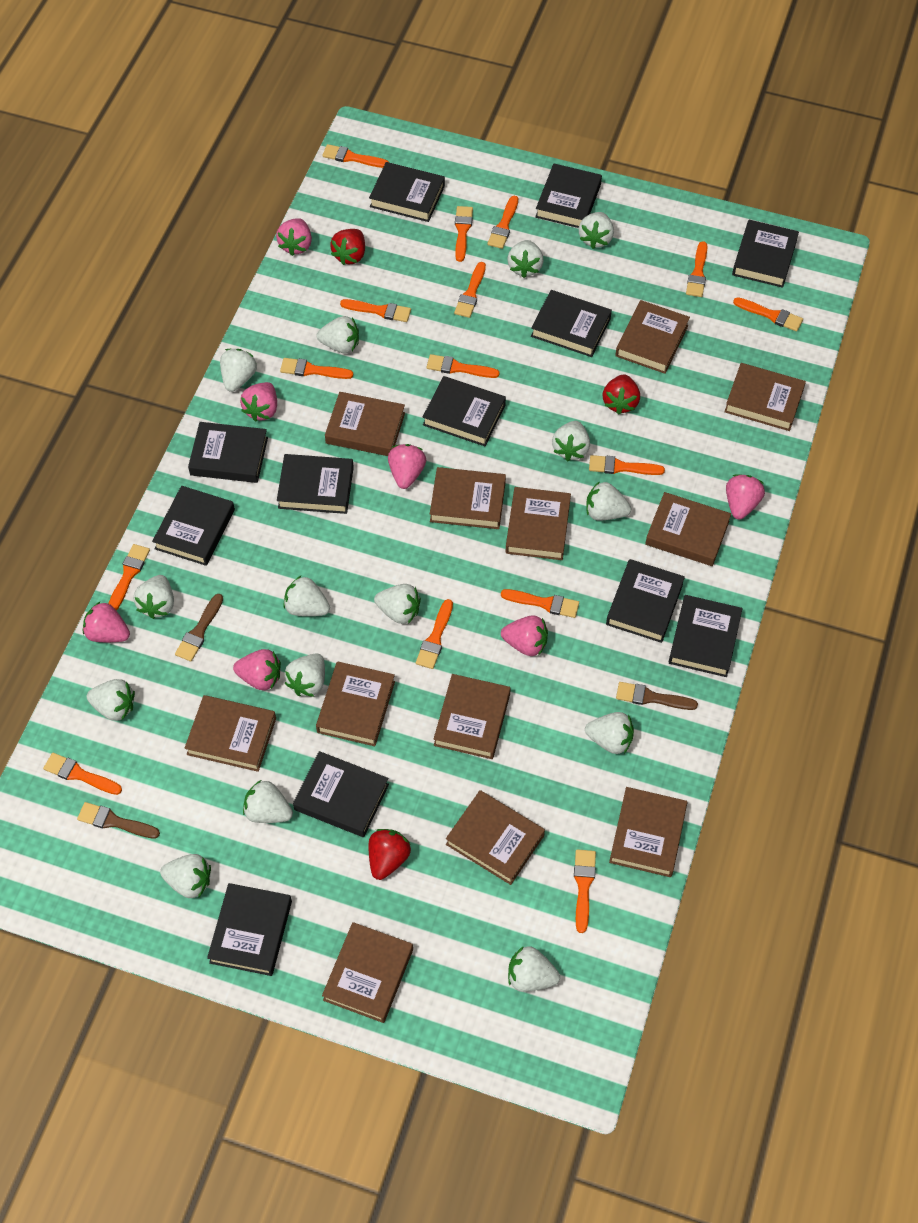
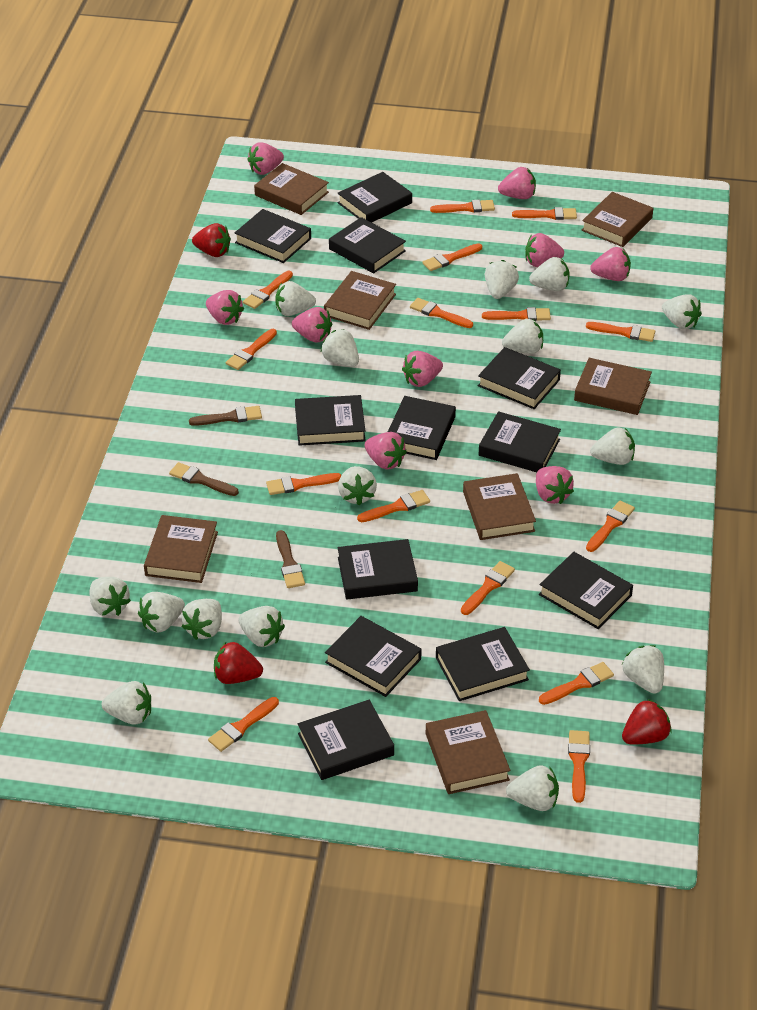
brown book: [184,695,276,772] [316,661,395,746] [322,922,413,1023] [325,392,405,456] [430,467,506,529] [434,674,511,759] [446,790,545,885] [506,487,571,560] [609,787,687,877] [615,300,690,374] [645,492,731,566] [724,363,806,431] = 12 -> [144,515,218,583] [254,163,329,215] [324,271,396,330] [426,710,510,794] [463,473,536,540] [574,358,652,415] [581,192,653,247] = 7
pink strawberry: [83,602,130,642] [233,649,281,690] [240,382,277,422] [276,218,312,256] [388,444,426,489] [501,615,548,656] [726,474,765,519] = 7 -> [206,290,244,325] [247,142,284,175] [292,307,332,343] [365,432,407,470] [402,351,443,387] [498,167,536,199] [526,233,564,267] [536,466,574,504] [590,247,631,281] = 9

